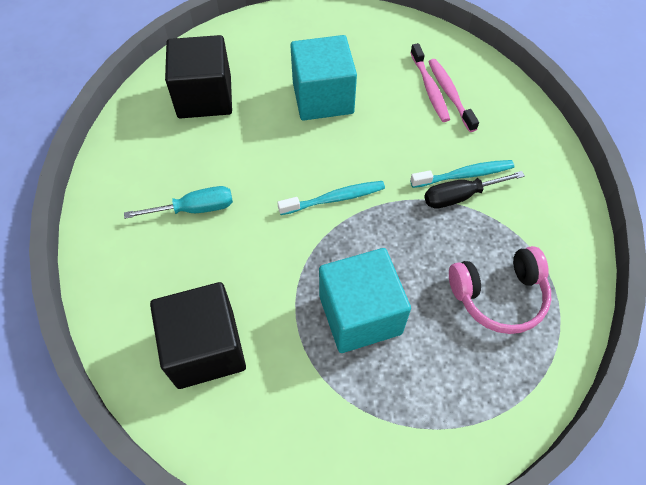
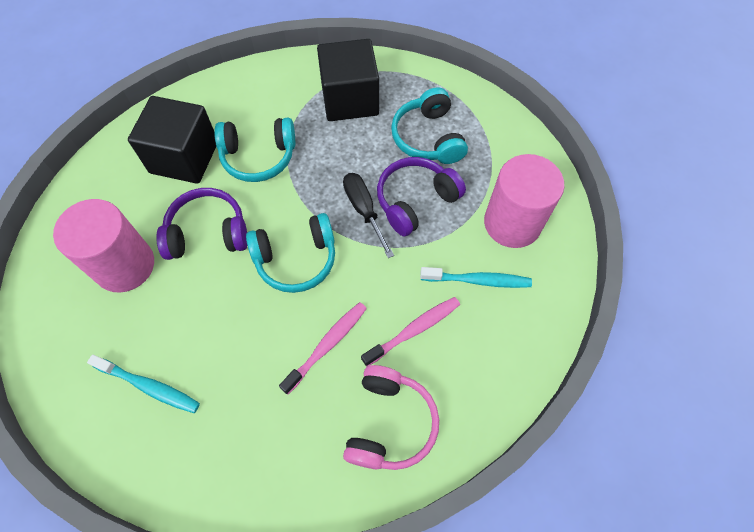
pink cylinder: none = 0 -> [53,199,154,292] [484,154,564,248] = 2
purple headphones: none = 0 -> [156,188,247,260] [377,157,466,237] = 2
turquoise cube: [290,35,357,120] [319,248,411,353] = 2 -> none = 0
turquoise headphones: none = 0 -> [214,118,295,182] [246,213,335,293] [391,87,468,164] = 3
turquoise screwdriver: [124,186,233,219] = 1 -> none = 0

